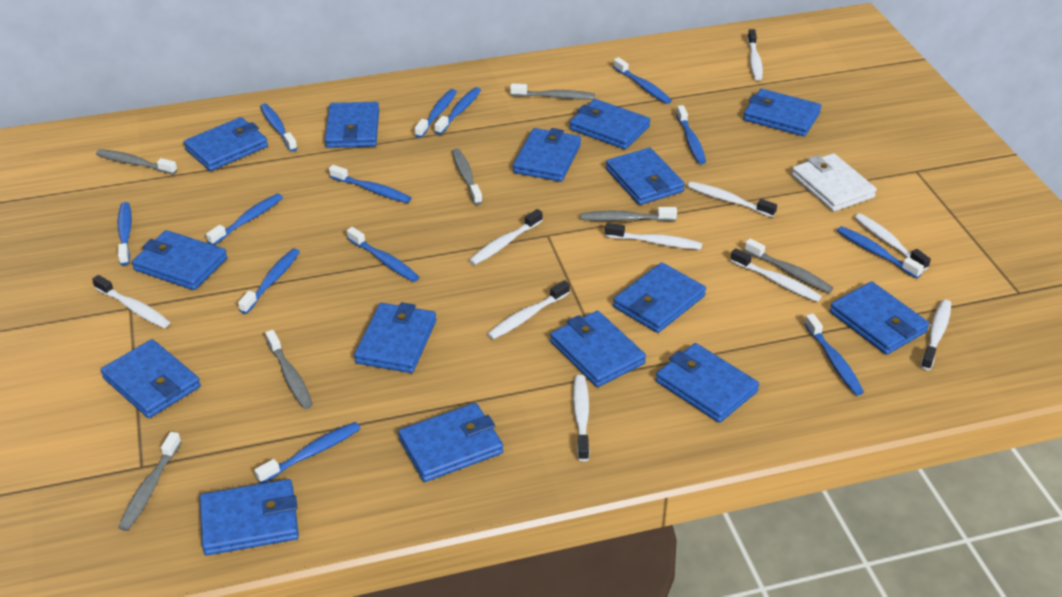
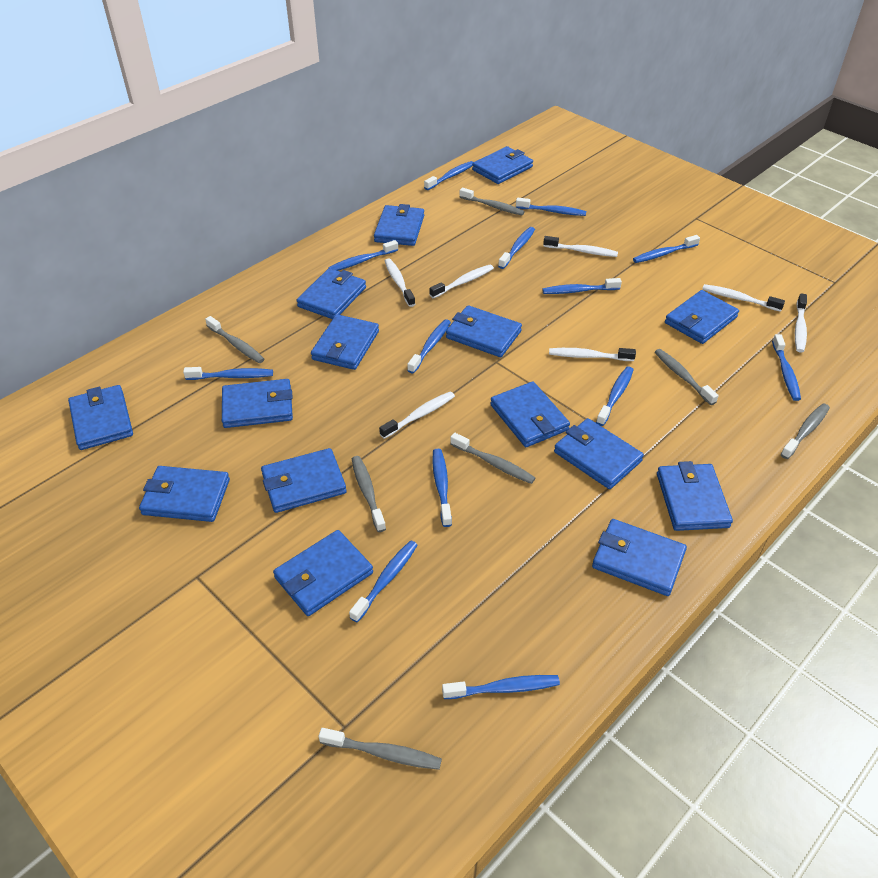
white toothbrush: [92,275,170,328] [469,209,543,265] [487,280,570,340] [573,375,590,461] [605,223,702,250] [687,182,777,217] [730,248,822,302] [747,29,763,81] [855,213,931,271] [921,299,951,370] = 10 -> [379,391,455,439] [385,258,415,307] [429,265,494,299] [543,236,618,257] [549,348,636,361] [702,284,785,312] [795,293,807,353] = 7
white wallet: [792,153,877,212] = 1 -> none = 0

